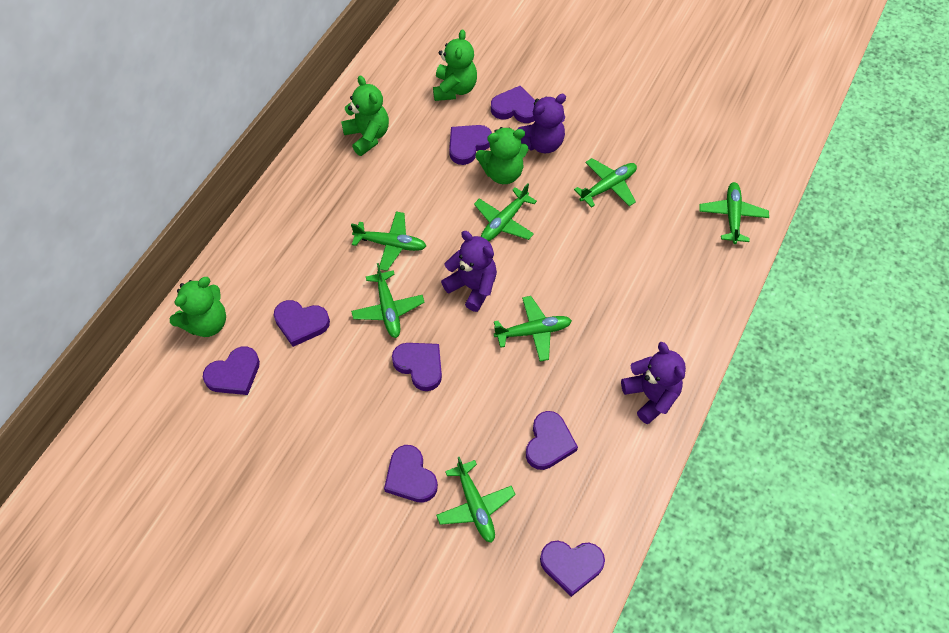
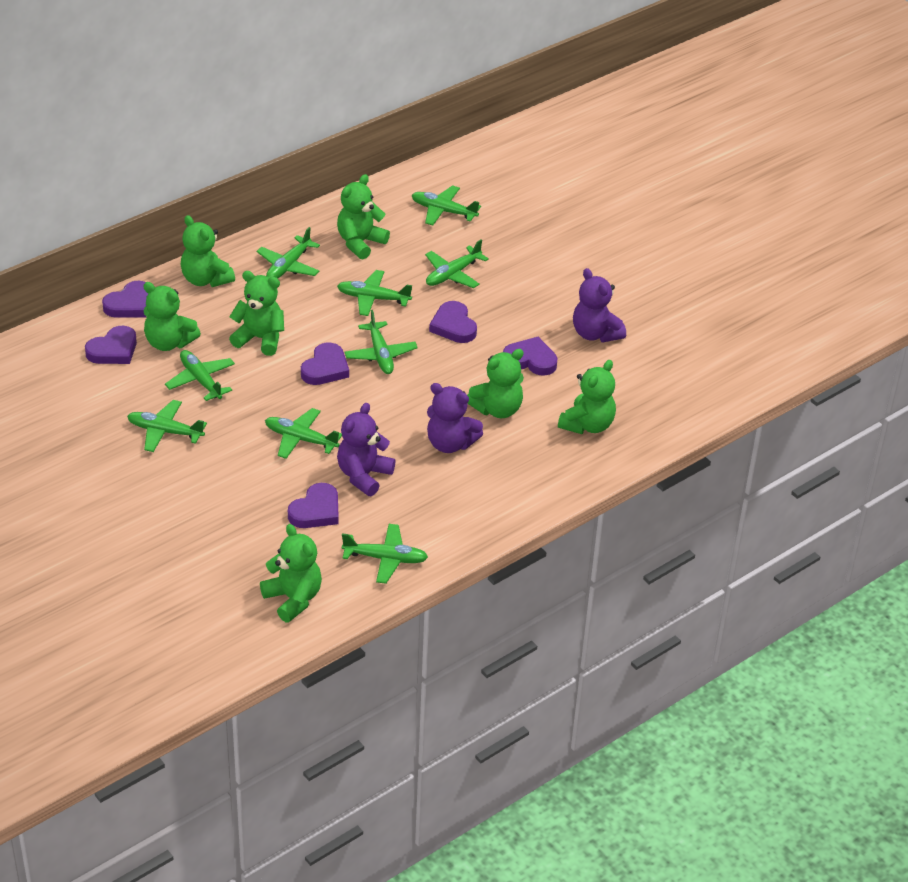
green plane: [351,212,426,271] [351,263,425,338] [436,456,516,543] [474,183,537,241] [494,296,572,362] [574,158,637,208] [699,182,769,244] = 7 -> [127,400,207,452] [165,350,235,401] [257,227,320,279] [265,408,342,459] [337,270,412,316] [342,524,428,584] [344,310,418,374] [411,185,481,226] [425,239,489,288] = 9
green teddy bear: [170,277,226,337] [341,75,389,156] [433,29,477,101] [476,127,528,184] = 4 -> [143,282,201,351] [180,215,235,287] [229,271,284,356] [260,524,322,622] [337,174,390,259] [467,349,524,418] [558,360,616,434] = 7
purple heart: [203,347,260,395] [274,300,330,347] [384,445,438,503] [392,343,442,391] [449,125,492,165] [491,86,535,123] [526,411,578,470] [540,540,605,597] = 8 -> [85,326,137,364] [102,281,149,318] [288,483,339,528] [301,342,349,385] [429,301,477,343] [503,337,557,376] = 6

